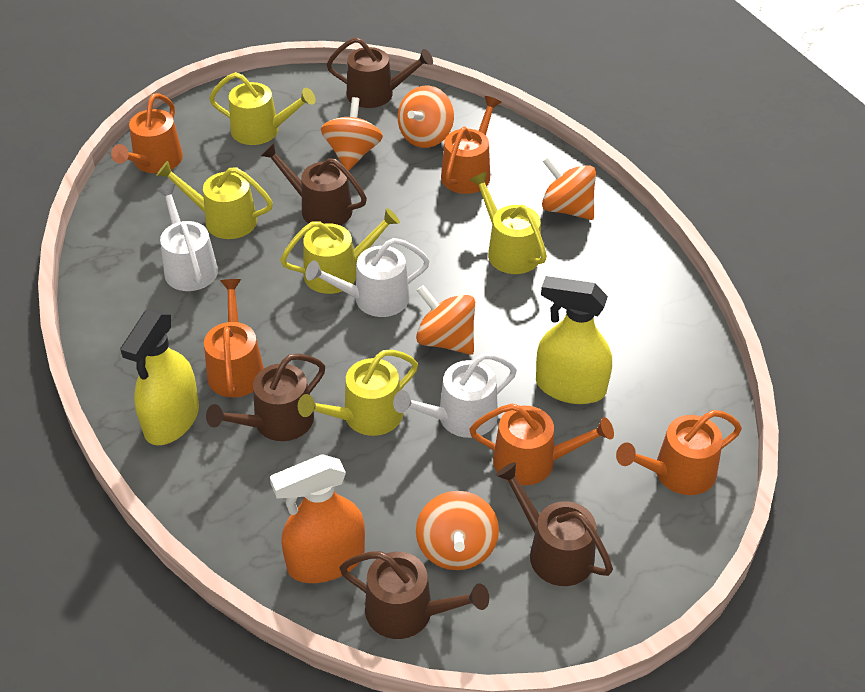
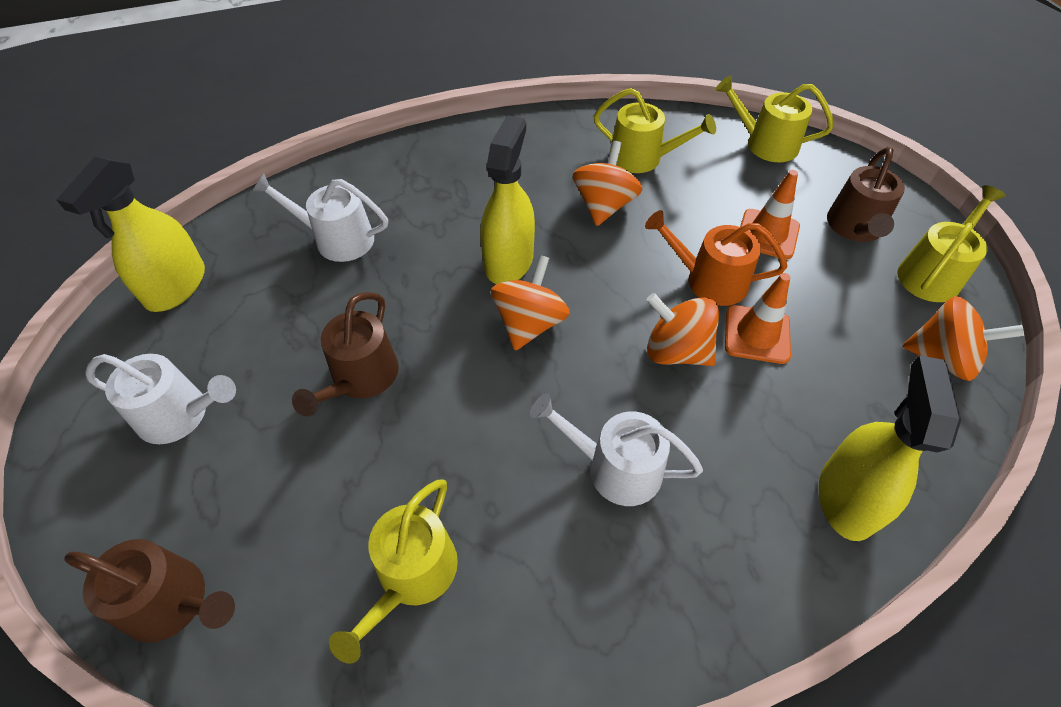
brown watering can: [206,354,325,441] [261,143,367,225] [326,37,433,108] [340,551,489,639] [496,462,613,586] = 5 -> [64,539,235,643] [292,292,399,416] [827,147,905,242] = 3
orange spinning top: [321,97,383,171] [398,85,454,148] [416,285,475,355] [416,491,499,570] [542,156,596,220] = 5 -> [491,255,570,350] [573,141,643,226] [647,293,719,366] [903,296,1024,381] = 4
orange spray bottle: [270,454,365,583] = 1 -> none = 0
orange traffic cone: none = 0 -> [725,273,791,364] [740,170,800,259] = 2
orange watering can: [111,93,183,173] [204,279,264,397] [441,96,501,194] [469,404,614,485] [616,410,742,495] = 5 -> [645,210,787,306] = 1
yellow spray bottle: [120,310,199,445] [536,276,612,404] = 2 -> [56,157,205,312] [480,115,535,284] [819,355,961,541] = 3
yellow watering can: [156,161,273,239] [209,72,316,145] [280,208,400,294] [298,350,418,436] [469,171,547,274] = 5 -> [329,480,458,664] [594,88,716,173] [715,76,834,162] [897,185,1006,302] = 4

